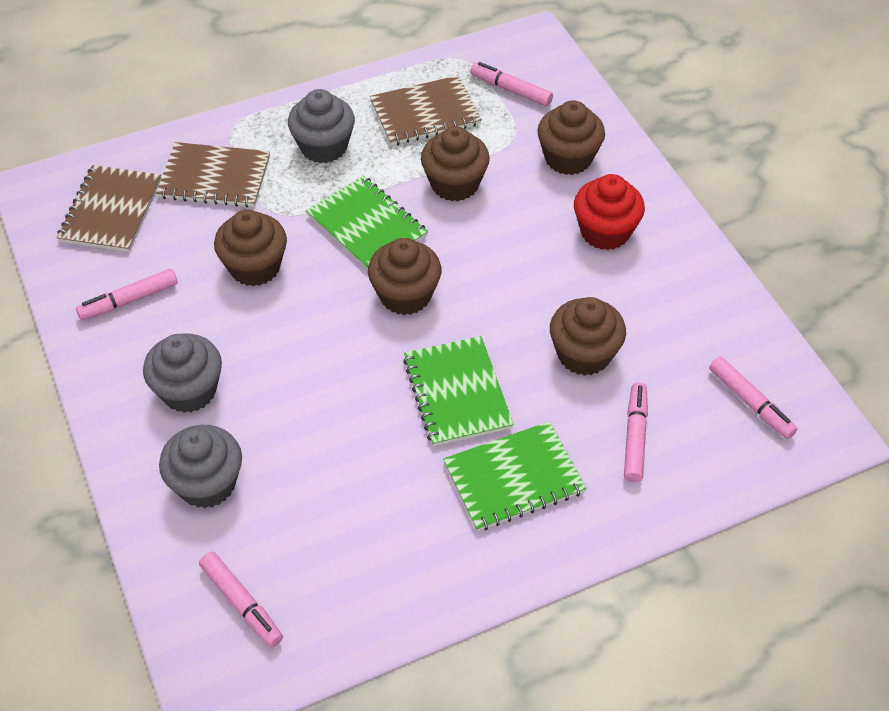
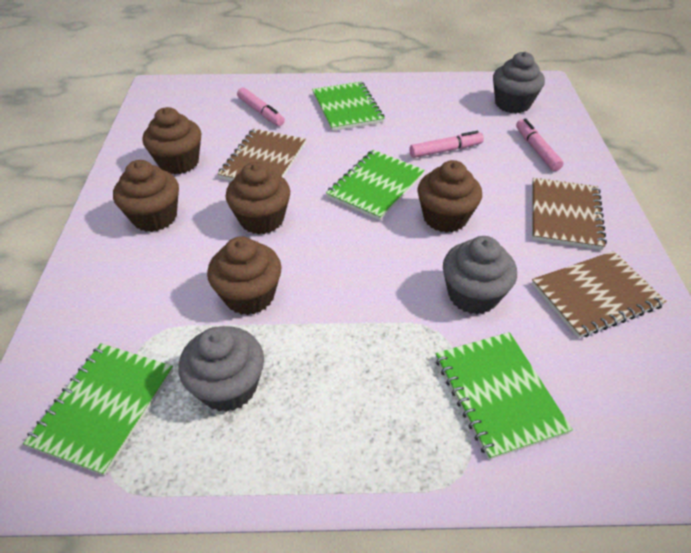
green notebook: [306,175,428,270] [403,336,514,446] [443,421,587,531] = 3 -> [23,343,173,476] [312,81,384,131] [326,150,425,221] [435,332,573,460] = 4
pink marker: [76,269,178,320] [199,552,283,647] [470,62,553,106] [624,383,648,482] [709,357,797,439] = 5 -> [237,87,285,126] [410,131,484,158] [516,118,564,171] = 3
red cupcake: [574,174,645,250] = 1 -> none = 0

